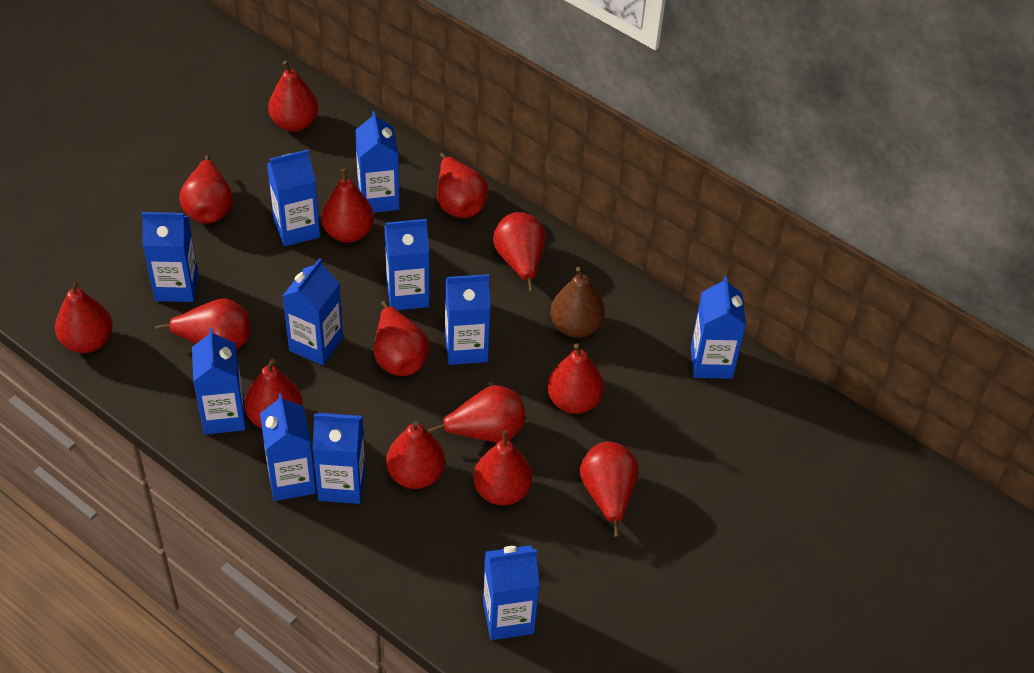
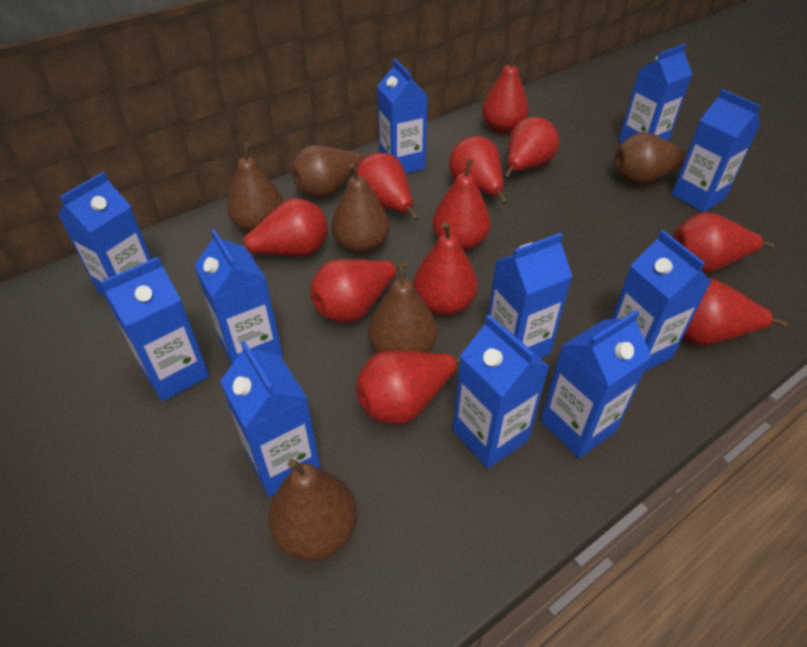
brown pear: [550,267,605,338] = 1 -> [227,143,284,233] [268,459,357,561] [291,145,365,199] [331,163,390,255] [368,263,437,353] [614,132,688,186] = 6
red pear: [55,280,113,353] [155,298,250,350] [179,155,233,223] [245,358,303,428] [268,61,318,132] [321,169,374,243] [374,301,429,376] [386,421,445,489] [428,385,525,442] [437,153,488,218] [473,430,532,506] [493,212,546,292] [547,343,604,414] [580,442,639,537] = 14 -> [242,198,328,257] [310,259,408,323] [354,153,419,220] [356,350,460,425] [413,222,478,316] [432,159,491,251] [449,136,507,204] [482,52,529,134] [504,117,559,179] [673,212,775,273] [683,278,788,346] = 11

